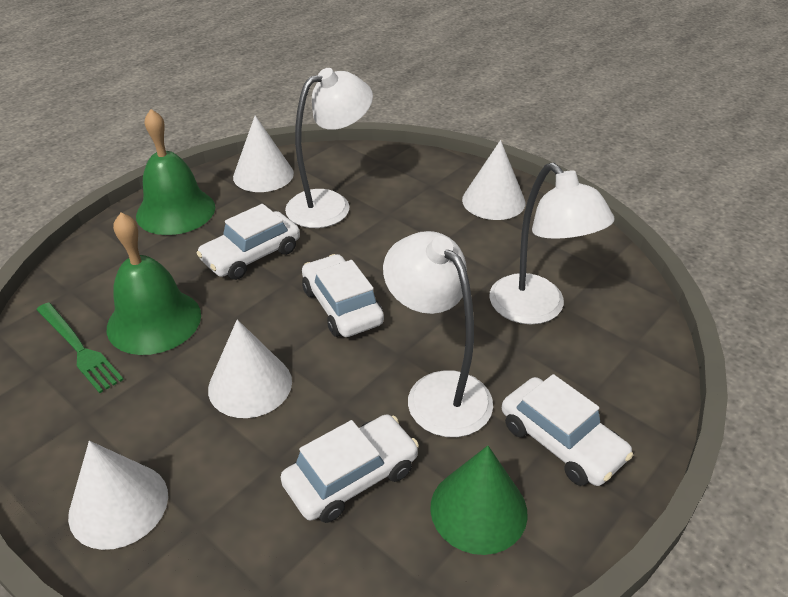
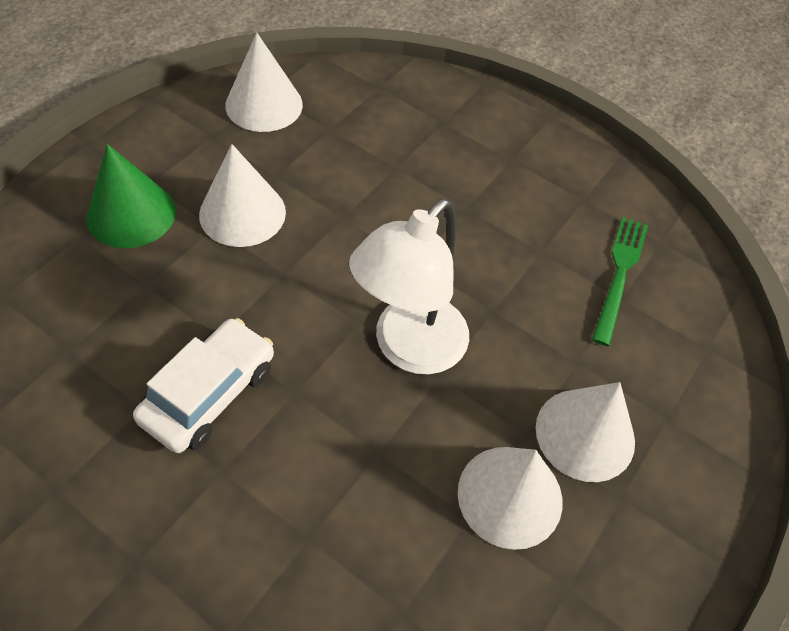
green bell: [107,212,201,355] [136,109,215,235] = 2 -> none = 0
white car: [196,204,300,280] [280,414,419,523] [302,254,384,337] [502,374,633,486] = 4 -> [133,318,274,453] = 1
white lamp: [285,68,373,228] [383,231,493,437] [489,163,614,324] = 3 -> [349,198,469,374] = 1

